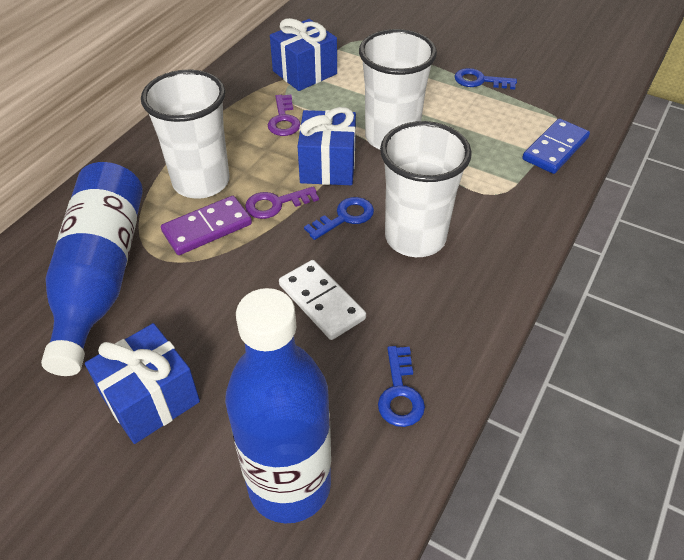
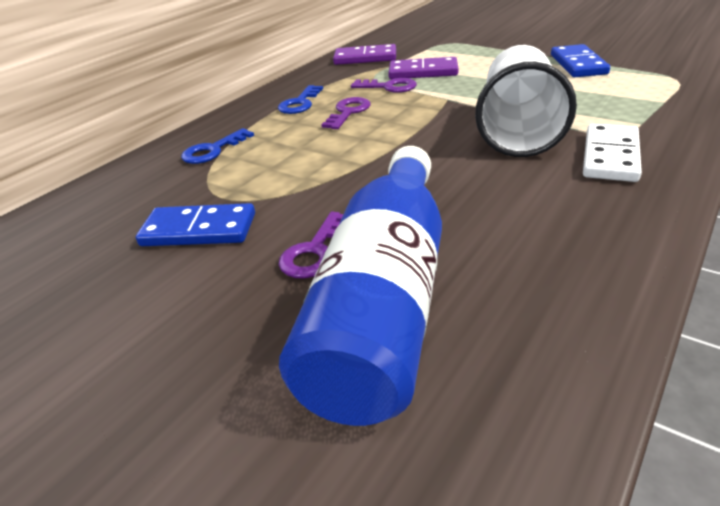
blue bottle: [41,162,143,376] [225,288,331,523] = 2 -> [279,146,442,426] = 1
blue domino: [522,118,590,174] = 1 -> [136,203,255,246] [551,44,610,77] = 2
blue gift: [85,323,200,444] [270,18,337,91] [298,107,356,185] = 3 -> none = 0
blue key: [304,197,374,240] [378,346,425,427] [454,68,517,90] = 3 -> [181,128,254,164] [278,85,323,114] = 2
purple domino: [161,196,252,255] = 1 -> [333,44,396,65] [388,57,458,79] = 2
purple key: [245,186,319,219] [268,95,301,136] = 2 -> [278,212,343,278] [321,97,371,129] [351,78,417,93] = 3
white cup: [141,70,230,199] [359,29,437,150] [380,121,472,257] = 3 -> [475,45,577,157] = 1

